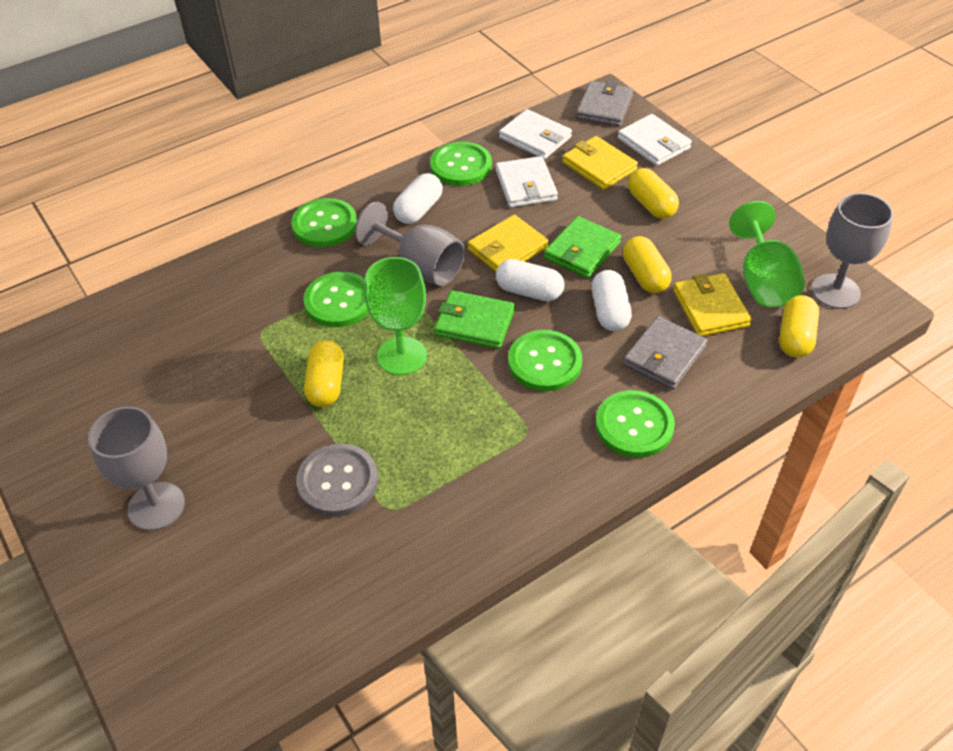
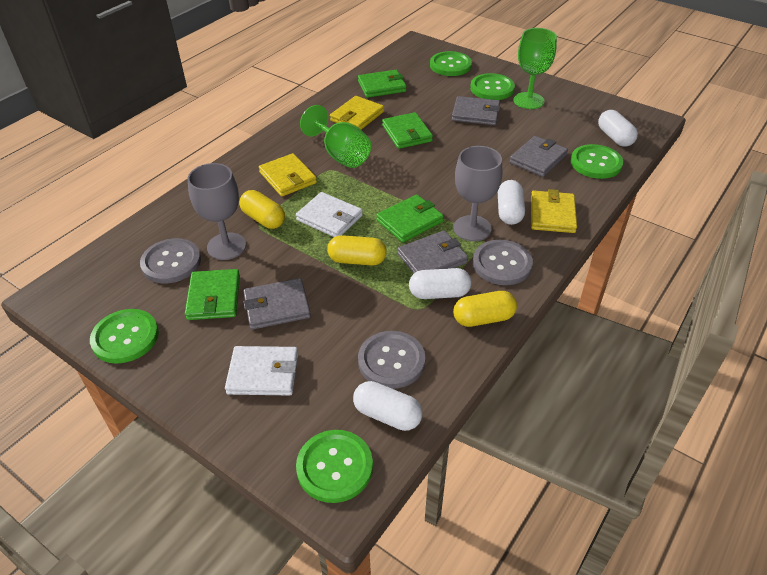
green wallet: [434,290,515,349] [544,216,621,278] = 2 -> [185,269,240,320] [358,70,406,98] [376,194,444,242] [382,112,433,149] = 4
grey button: [296,444,378,516] = 1 -> [140,238,201,283] [358,331,425,389] [473,240,533,285] = 3
grey goblet: [88,407,185,531] [355,202,465,286] [812,193,894,309] = 3 -> [188,163,246,260] [453,146,502,241] = 2
grey wallet: [576,81,634,127] [623,316,708,390] = 2 -> [243,278,311,330] [398,230,468,274] [452,96,500,125] [510,136,568,177] = 4
white capsule: [393,173,443,224] [496,259,565,301] [592,270,632,331] = 3 -> [353,381,423,431] [409,268,471,299] [498,180,525,225] [598,110,638,147] = 4
white wallet: [496,156,558,207] [499,109,572,159] [618,114,692,166] = 3 -> [225,346,298,395] [296,192,363,237] = 2
yellow capsule: [304,340,344,407] [623,236,672,293] [628,168,679,219] [779,295,819,358] = 4 -> [239,190,285,229] [327,235,387,266] [453,291,517,327] = 3

